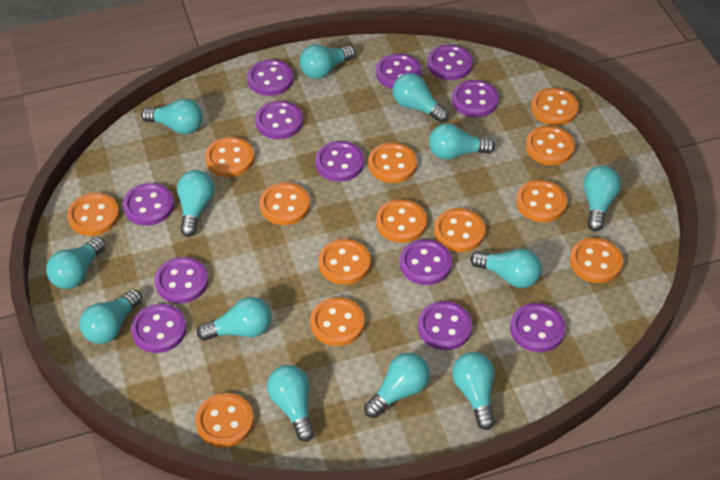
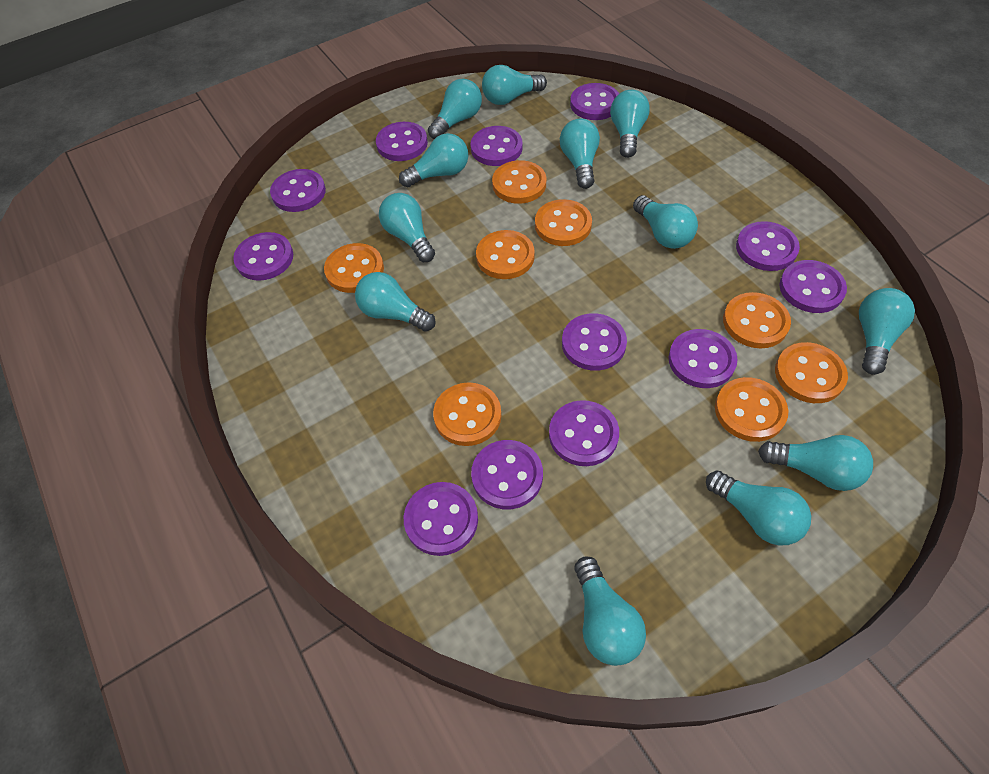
orange button: [67,193,119,236] [195,393,254,448] [205,137,254,177] [259,182,310,225] [310,297,364,346] [318,239,371,285] [368,142,417,183] [376,199,427,243] [434,208,485,252] [516,180,567,222] [526,126,575,165] [531,88,579,126] [570,237,623,283] = 13 -> [324,243,384,293] [433,382,501,446] [476,230,535,279] [492,160,546,204] [535,199,592,246] [715,377,788,442] [723,292,791,348] [775,342,848,403] = 8
turquoise light bulb: [46,237,106,289] [79,289,142,344] [141,99,203,134] [177,170,215,237] [197,297,272,341] [267,365,315,442] [299,45,355,79] [364,353,430,418] [393,73,449,123] [429,123,495,160] [452,352,495,430] [470,249,542,288] [583,166,621,231] = 13 -> [355,272,436,332] [379,193,435,262] [399,133,468,187] [428,79,482,139] [482,65,547,105] [560,119,600,189] [574,556,646,666] [610,90,650,158] [633,195,698,249] [706,470,811,545] [758,435,873,491] [859,288,915,375] = 12

